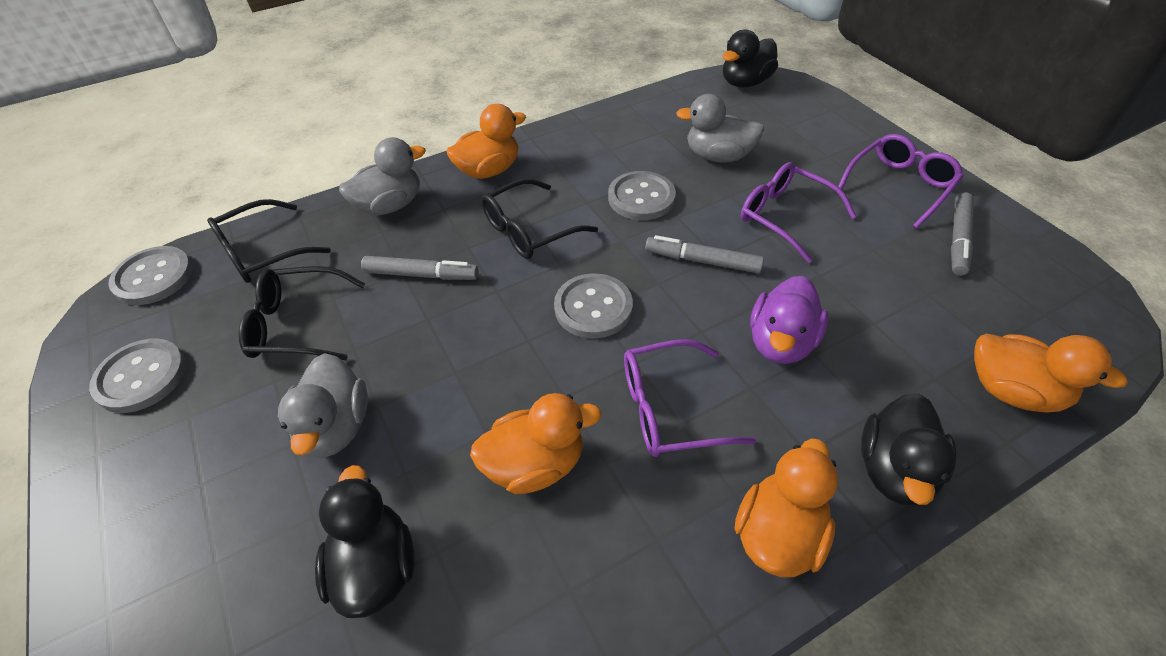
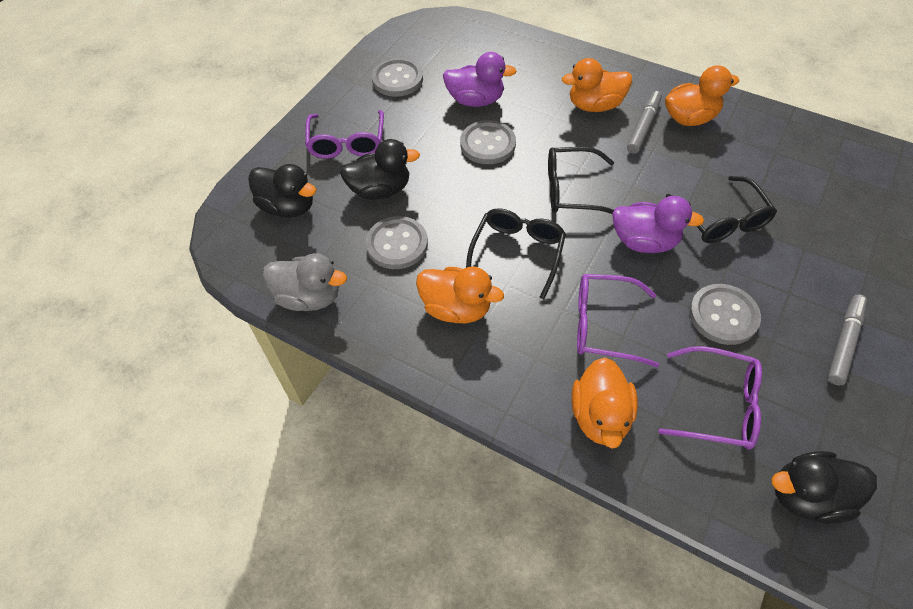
grey duck: [278,353,368,458] [339,137,426,216] [676,94,764,162] = 3 -> [263,253,347,311] = 1
grey marker: [361,256,479,280] [645,235,764,273] [951,192,974,276] = 3 -> [627,91,662,154] [828,294,867,385] = 2
purple duck: [750,276,829,364] = 1 -> [443,52,517,107] [612,196,704,253] = 2

